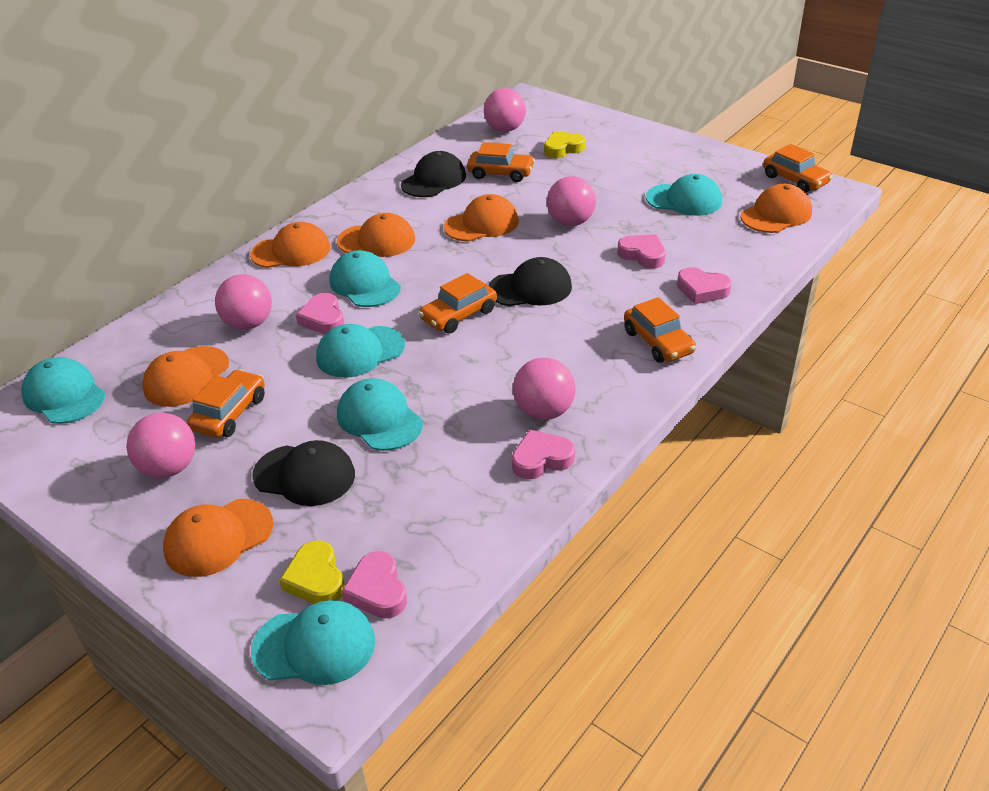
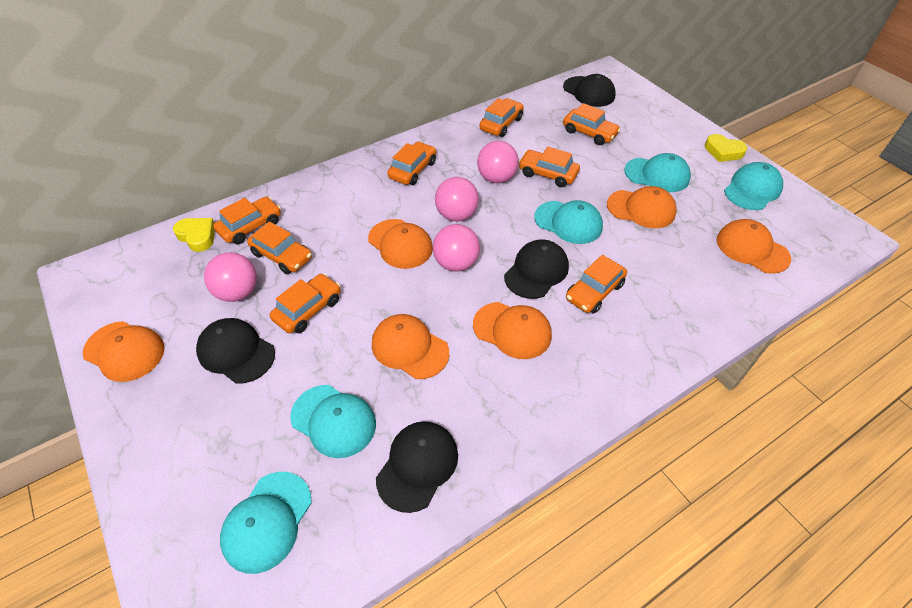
black cap: [252,440,355,506] [401,151,466,197] [488,257,572,306] = 3 -> [196,318,275,384] [376,421,458,513] [504,239,569,299] [563,74,616,107] = 4
orange car: [187,369,265,438] [418,273,497,333] [467,142,535,182] [624,297,696,363] [763,144,833,193] = 5 -> [213,197,281,244] [247,222,312,274] [269,274,341,333] [387,142,436,185] [479,98,524,137] [519,147,580,187] [563,103,621,145] [566,255,627,314] = 8
pink ball: [126,413,195,478] [215,274,272,330] [484,88,526,132] [513,358,575,420] [547,176,596,226] = 5 -> [204,252,257,302] [433,224,480,271] [435,177,479,221] [477,141,519,183] = 4
pink heart: [296,293,344,334] [341,551,407,619] [512,430,575,479] [617,234,666,268] [677,267,732,304] = 5 -> none = 0
turquoise cap: [21,357,105,424] [251,600,375,685] [316,324,405,378] [329,250,401,307] [337,378,423,451] [646,174,722,216] = 6 -> [220,472,312,574] [290,385,376,458] [534,200,603,244] [624,153,691,192] [724,162,783,210] = 5

